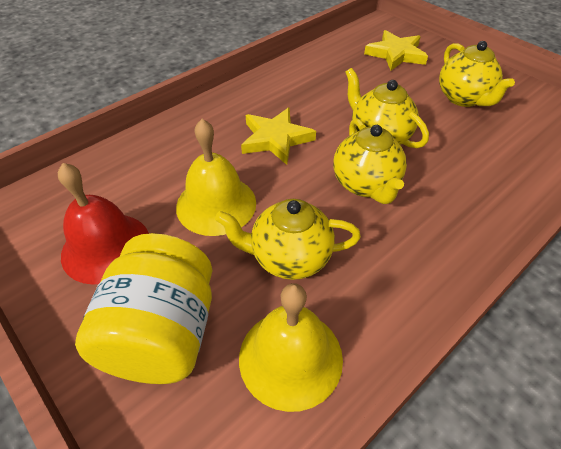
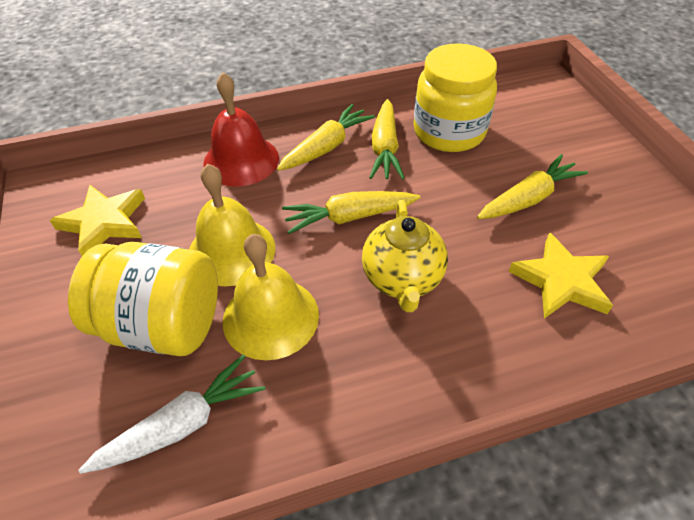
white carrot: none = 0 -> [78,354,265,474] = 1
yellow carrot: none = 0 -> [277,104,375,171] [282,191,420,234] [369,99,405,180] [477,154,588,219] = 4
yellow jar: [75,233,213,384] = 1 -> [68,242,218,356] [413,43,497,152] = 2
yellow teapot: [215,199,361,280] [333,118,407,204] [345,68,429,148] [439,41,515,107] = 4 -> [362,200,448,312] = 1

